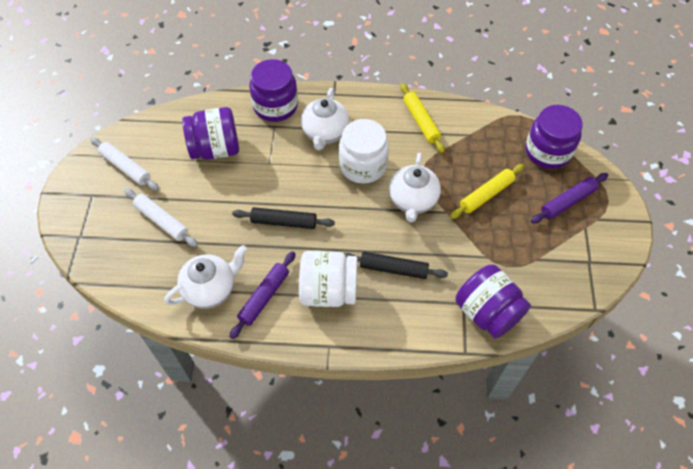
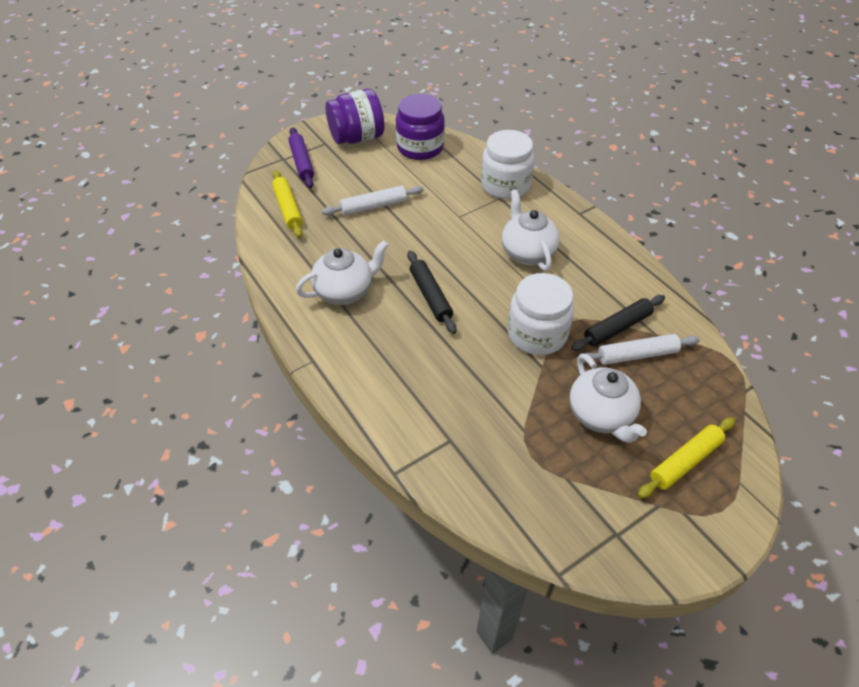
purple jar: [182,107,239,160] [249,59,298,122] [456,264,531,339] [525,105,583,169] = 4 -> [325,89,385,144] [396,94,445,160] = 2
purple rolling pin: [229,251,296,339] [531,173,608,223] = 2 -> [288,127,314,188] = 1

